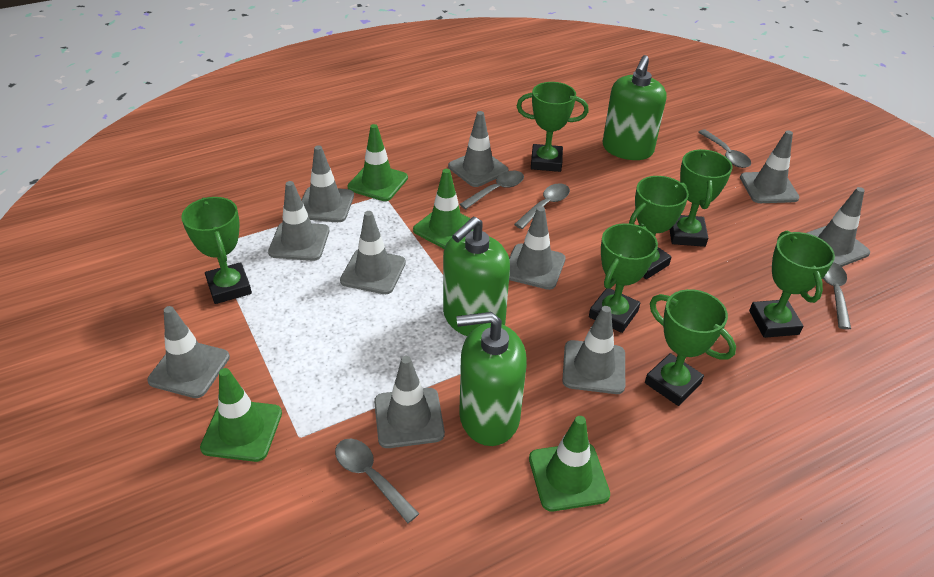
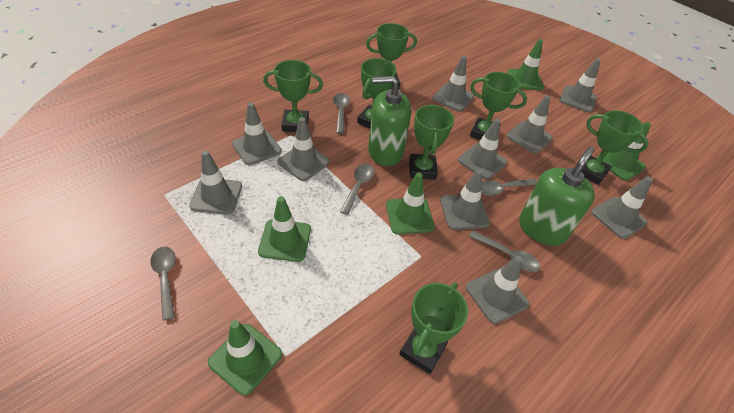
green soap dispenser: [443,217,510,336] [457,312,527,446] [602,55,666,160] = 3 -> [368,76,411,166] [519,146,595,246] = 2
green traffic cone: [200,368,282,462] [347,124,408,201] [413,169,473,249] [529,416,610,511] = 4 -> [208,320,282,395] [258,196,311,262] [386,173,435,235] [507,39,544,90] [597,122,651,181] = 5

